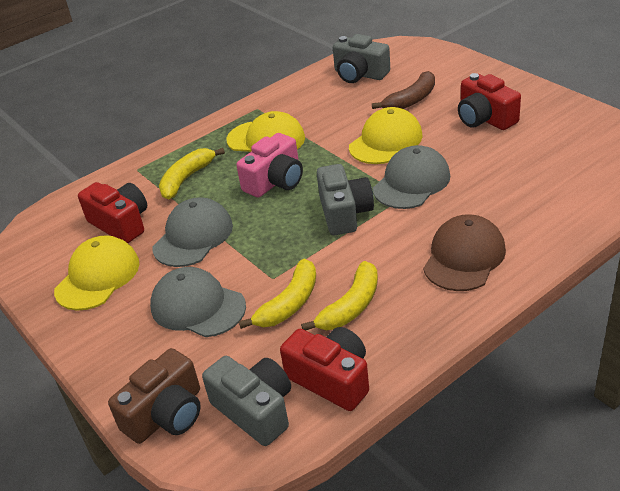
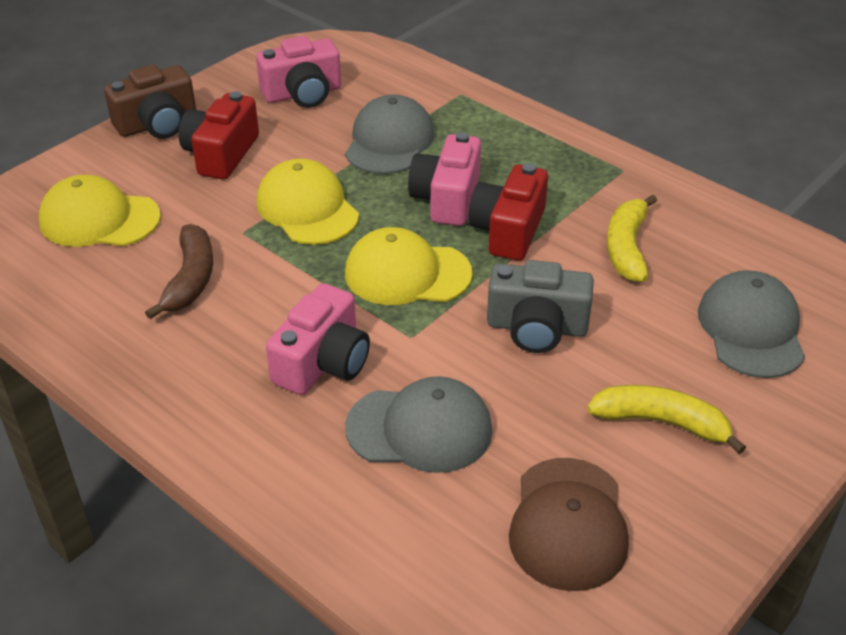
grey camera: [202,356,291,446] [317,164,374,235] [333,34,390,83] = 3 -> [487,260,594,353] = 1
pink camera: [236,133,303,198] = 1 -> [256,36,341,108] [266,283,370,395] [408,132,481,226] = 3
red camera: [78,182,147,243] [280,327,369,411] [458,73,521,130] = 3 -> [179,91,259,180] [468,163,548,261] = 2
yellow banana: [159,148,225,199] [239,259,316,329] [301,261,378,330] = 3 -> [587,385,746,454] [607,194,657,282] = 2

